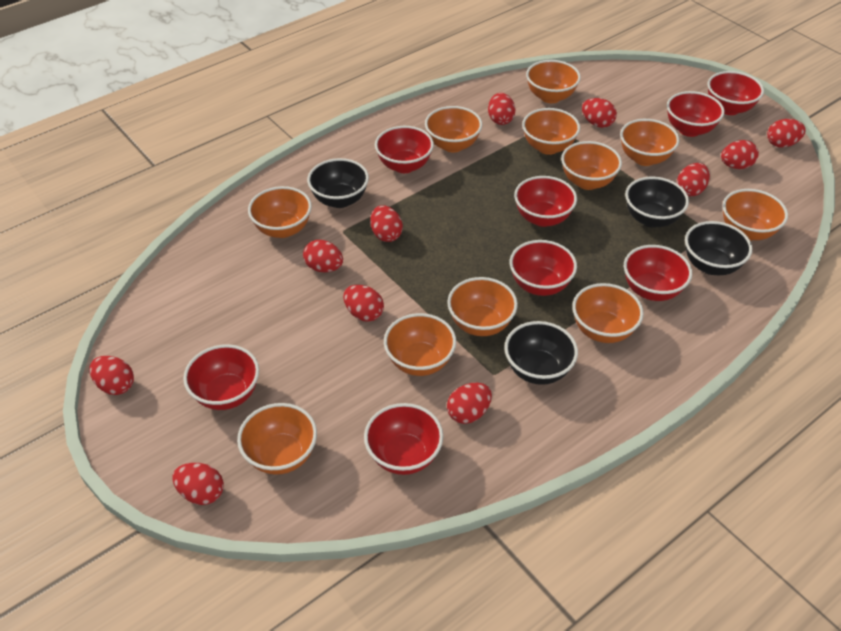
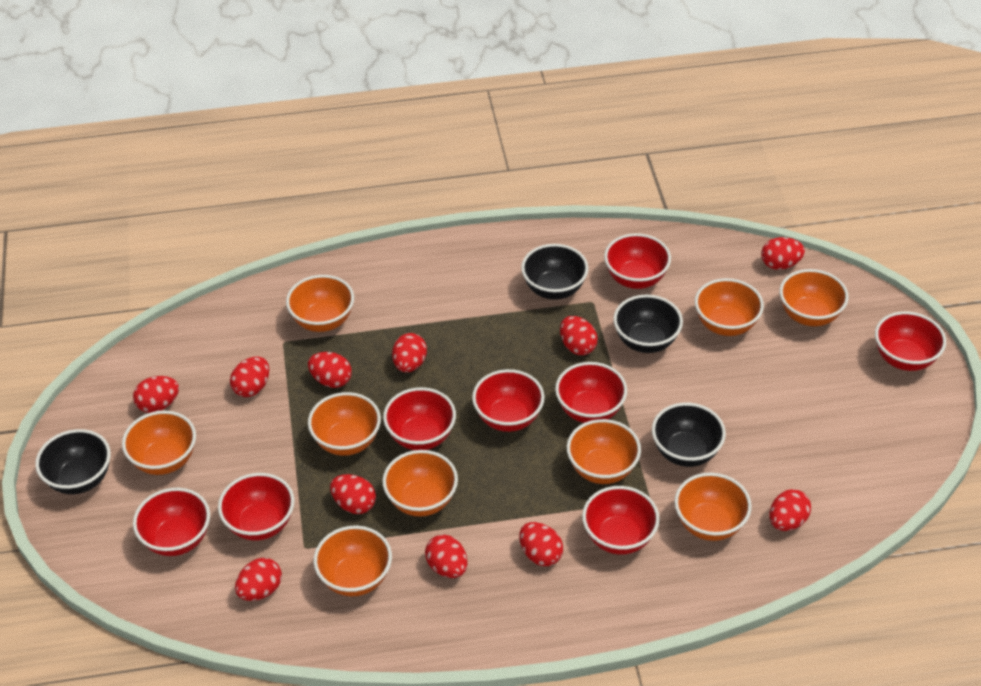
orange bowl: [237,403,317,475] [248,186,312,238] [384,313,456,376] [425,106,482,153] [447,277,518,336] [522,108,580,155] [526,60,581,103] [561,141,622,190] [572,283,644,343] [620,119,680,166] [722,189,788,240] = 11 -> [122,411,196,475] [286,275,354,332] [308,392,381,456] [313,526,392,596] [382,450,458,517] [567,419,641,484] [674,473,752,541] [695,278,764,336] [779,269,849,326] = 9

